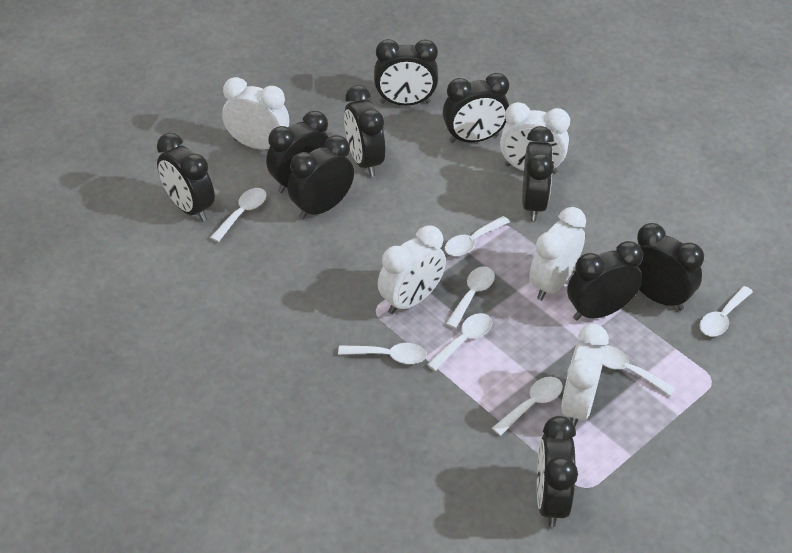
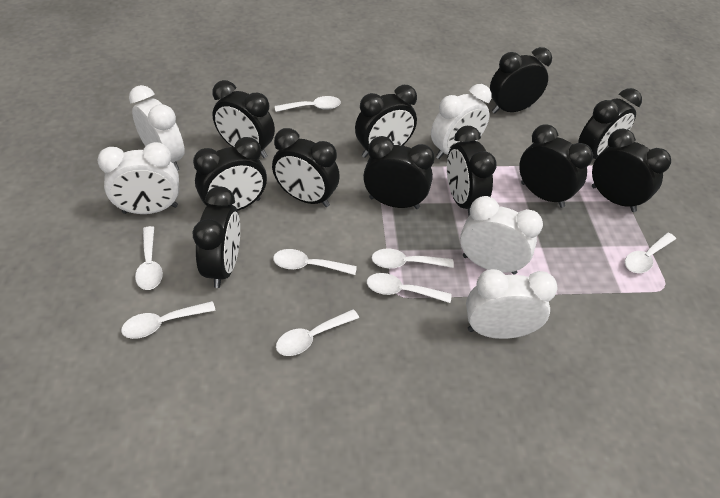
black clock: [157,133,215,222] [266,111,329,193] [288,135,354,220] [344,85,385,177] [374,39,438,106] [443,73,509,143] [522,126,554,221] [537,416,578,527] [567,241,643,320] [637,223,704,311] = 10 -> [193,137,267,211] [193,186,240,288] [212,80,275,158] [272,128,340,207] [355,85,417,158] [363,136,435,209] [447,126,497,216] [490,47,552,114] [519,124,593,208] [578,88,642,159] [592,129,671,212] = 11

